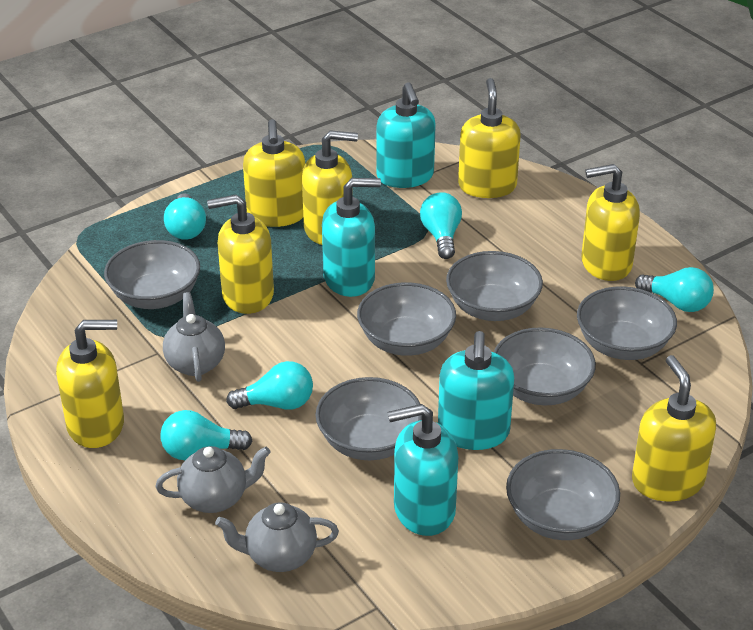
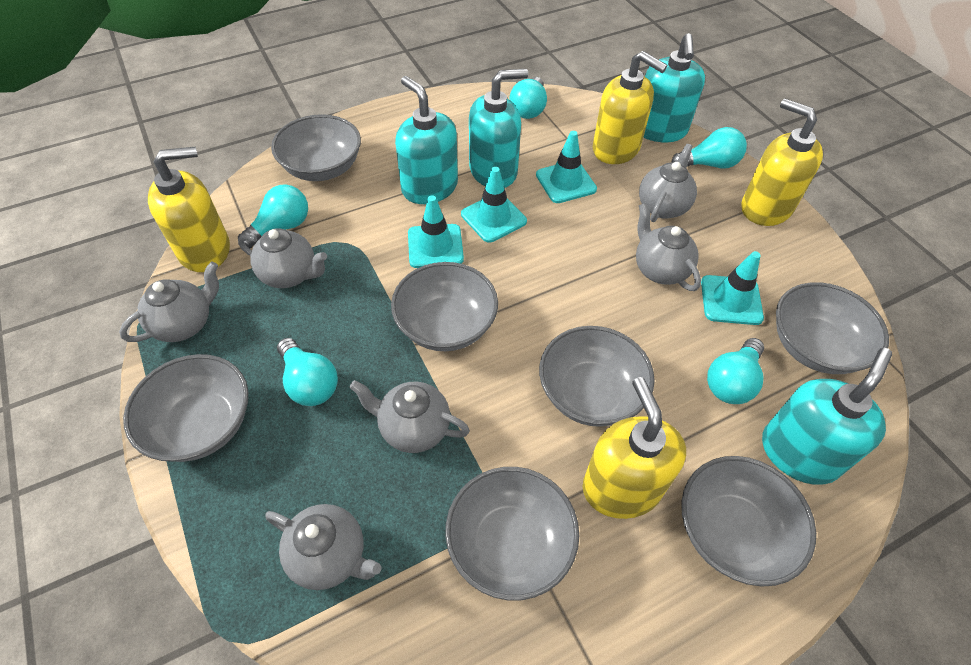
grey teapot: [156,446,271,513] [163,292,225,382] [215,502,339,572] = 3 -> [119,262,219,342] [238,228,327,288] [265,504,381,590] [350,380,470,453] [636,203,701,291] [639,144,697,222] = 6
turquoise traffic cone: none = 0 -> [408,195,464,268] [461,167,527,243] [536,131,597,203] [701,251,764,325] = 4
yellow soap dispenser: [56,320,124,448] [207,194,274,314] [243,119,305,227] [302,130,358,245] [458,78,521,198] [581,164,640,281] [632,355,716,502] = 7 -> [148,147,230,272] [583,377,686,519] [593,51,667,164] [741,99,823,226] = 4

